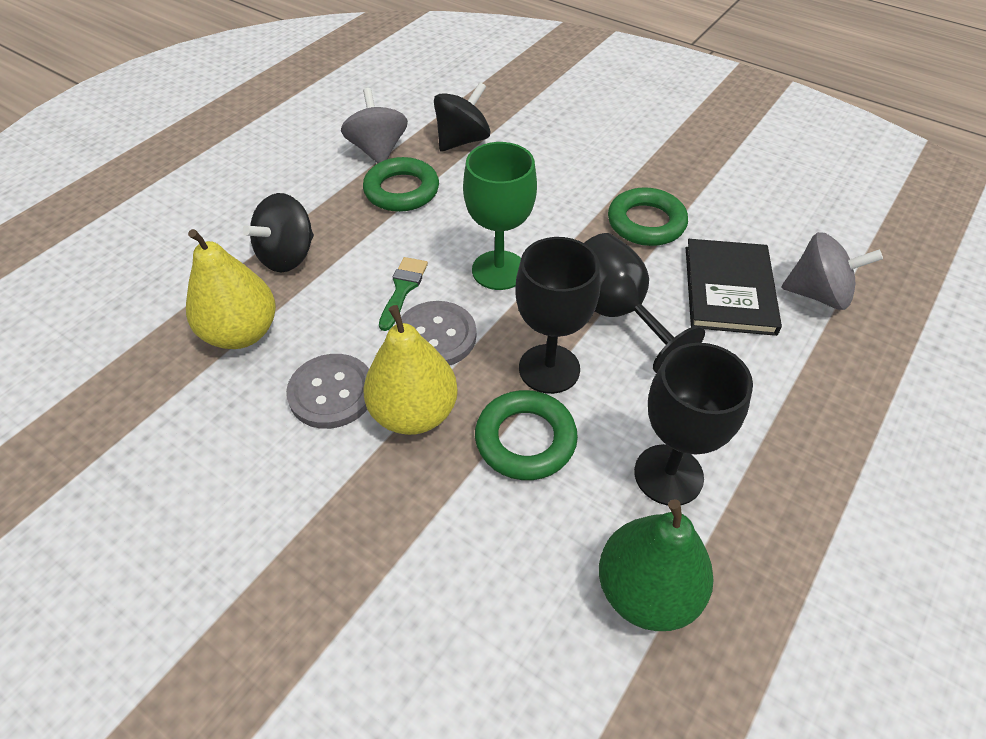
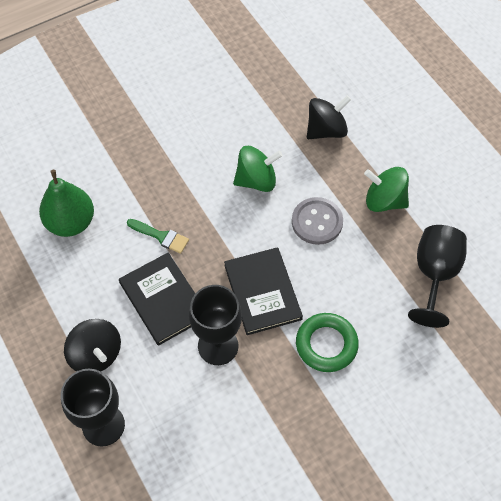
black book: [686,239,782,336] = 1 -> [119,252,195,346] [224,247,303,335] = 2
green goblet: [463,142,537,290] = 1 -> none = 0
green ring: [363,157,439,212] [475,390,578,480] [608,187,688,246] = 3 -> [296,313,359,372] = 1
green spinning top: none = 0 -> [233,146,283,192] [364,167,409,212] = 2
grey button: [286,354,369,429] [401,301,476,365] = 2 -> [292,197,343,245] = 1
grey spinning top: [341,88,408,164] [781,232,883,310] = 2 -> none = 0
yellow pear: [186,229,276,349] [363,305,458,435] = 2 -> none = 0

